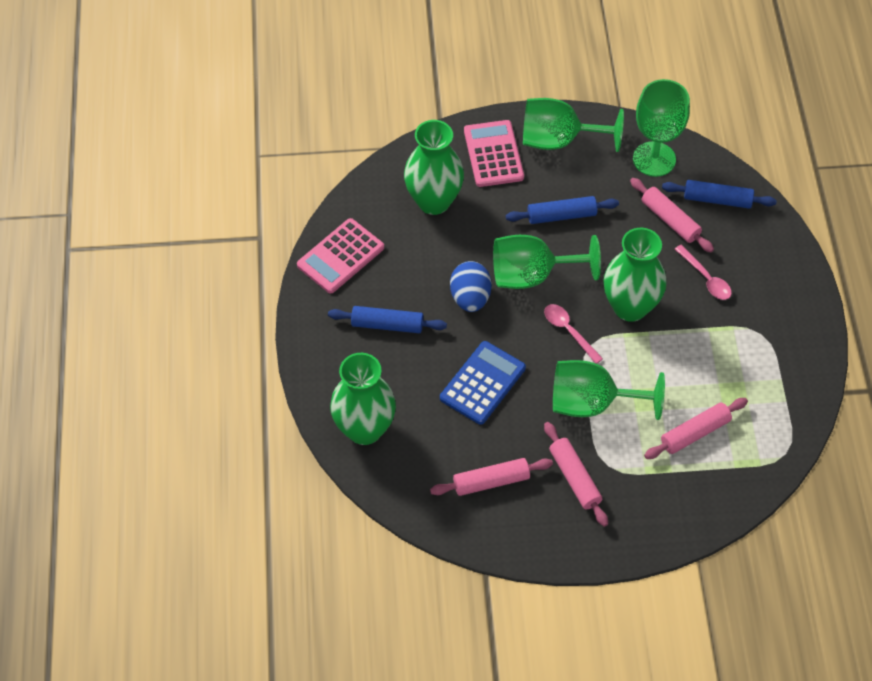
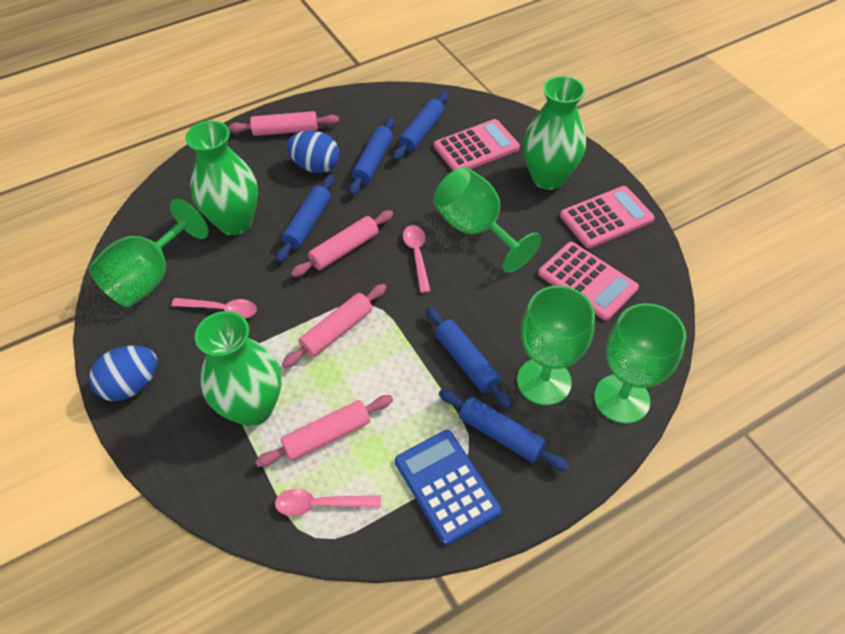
blue egg: [450,261,492,312] = 1 -> [89,346,158,401] [287,131,340,173] = 2
blue rolling pin: [328,306,447,333] [506,196,619,224] [662,180,777,209] = 3 -> [277,175,335,262] [349,117,395,195] [393,92,448,161] [426,307,512,409] [439,389,569,471] = 5
pink calculator: [297,218,384,293] [464,120,524,187] = 2 -> [434,119,520,171] [538,242,639,320] [560,186,655,249] = 3
pink spoon: [544,304,603,364] [675,245,732,300] = 2 -> [171,298,257,318] [275,489,381,516] [403,225,430,293] = 3

